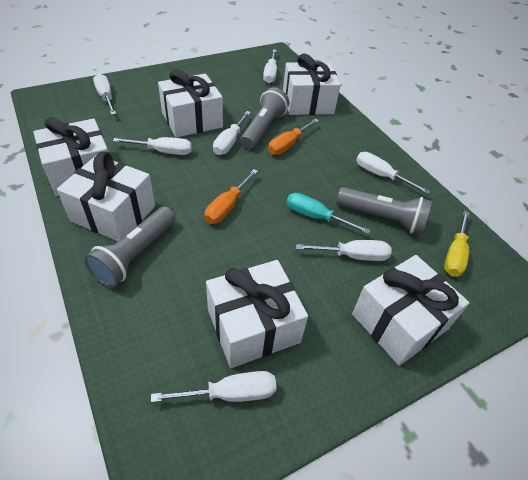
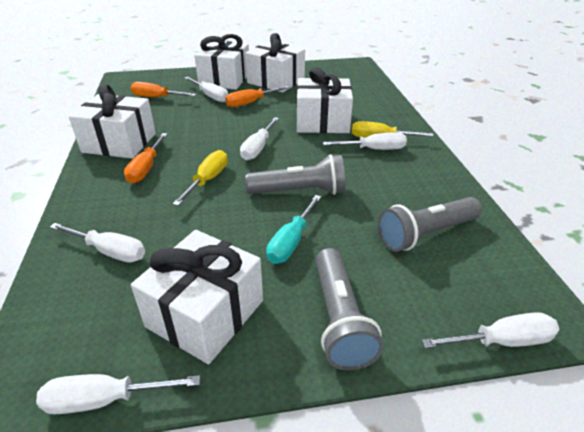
orange screwdriver: [205,169,258,224] [268,118,319,155] = 2 -> [124,133,167,184] [131,82,196,97] [225,86,289,107] = 3
white gift: [33,117,109,196] [57,152,155,241] [158,69,223,138] [206,260,308,368] [283,54,341,115] [352,255,469,366] = 6 -> [69,84,156,159] [131,230,263,364] [194,34,249,90] [245,33,305,93] [297,67,353,133] = 5
white screwdriver: [93,74,116,115] [113,137,192,155] [151,371,277,402] [213,111,251,155] [263,49,277,83] [296,240,392,261] [356,152,430,194] = 7 -> [36,374,200,414] [50,223,145,263] [184,77,228,102] [240,117,279,160] [323,132,407,150] [422,312,559,348] = 6
yellow screwdriver: [444,210,470,277] = 1 -> [173,150,228,206] [352,121,434,138] = 2

